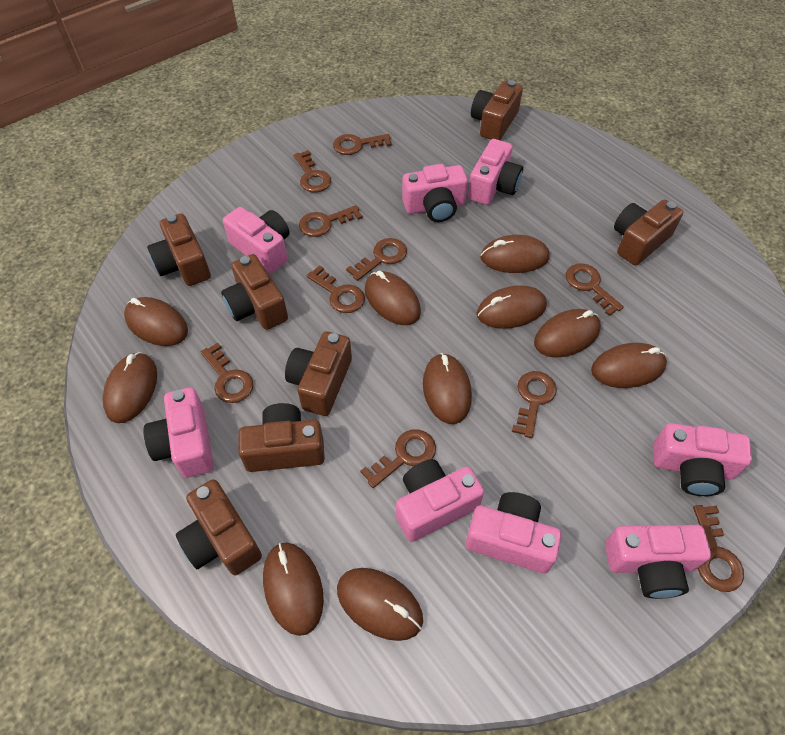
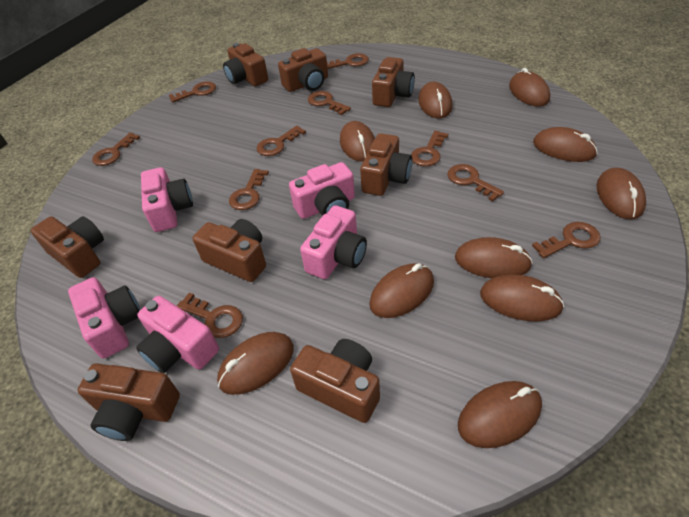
brown camera: [147,213,211,286] [176,479,262,575] [221,254,288,330] [238,403,325,472] [285,331,352,416] [471,80,523,140] [614,199,683,265] = 7 -> [31,216,104,278] [77,363,180,441] [193,219,266,282] [223,43,268,86] [278,48,328,92] [290,339,380,423] [360,133,412,196] [372,57,415,107] = 8
pink camera: [143,387,214,478] [223,207,289,273] [396,459,484,542] [402,164,468,222] [465,492,562,573] [468,139,523,205] [605,525,711,599] [653,423,752,496] = 8 -> [68,277,140,359] [136,296,219,373] [141,167,193,232] [289,162,355,219] [300,205,367,279] = 5

